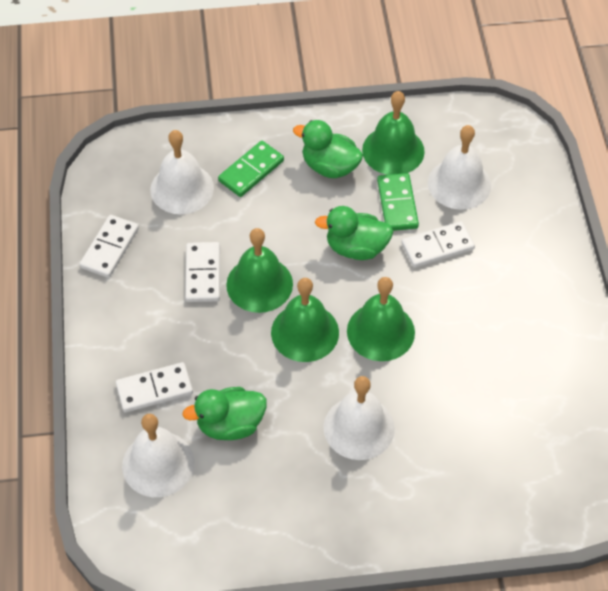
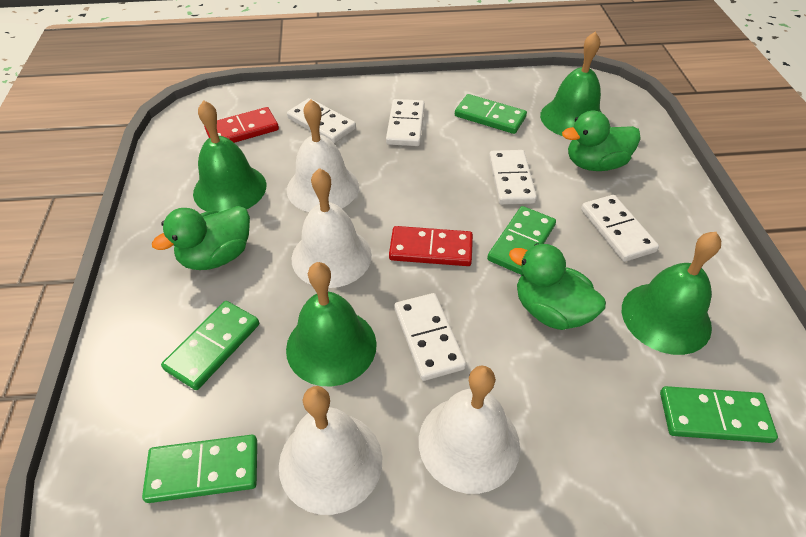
green domino: [218,141,284,197] [377,173,419,231] = 2 -> [142,435,257,503] [161,301,259,390] [455,94,527,134] [487,206,556,275] [660,386,778,443] = 5
red domino: none = 0 -> [204,107,279,143] [389,226,473,266] = 2
white domino: [80,215,139,278] [116,362,193,412] [185,242,220,302] [402,221,475,268] = 4 -> [287,98,356,143] [386,99,425,146] [395,293,466,381] [489,150,537,205] [581,195,659,262] = 5

